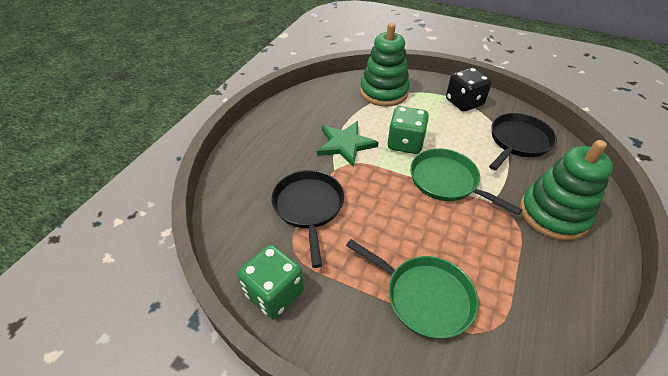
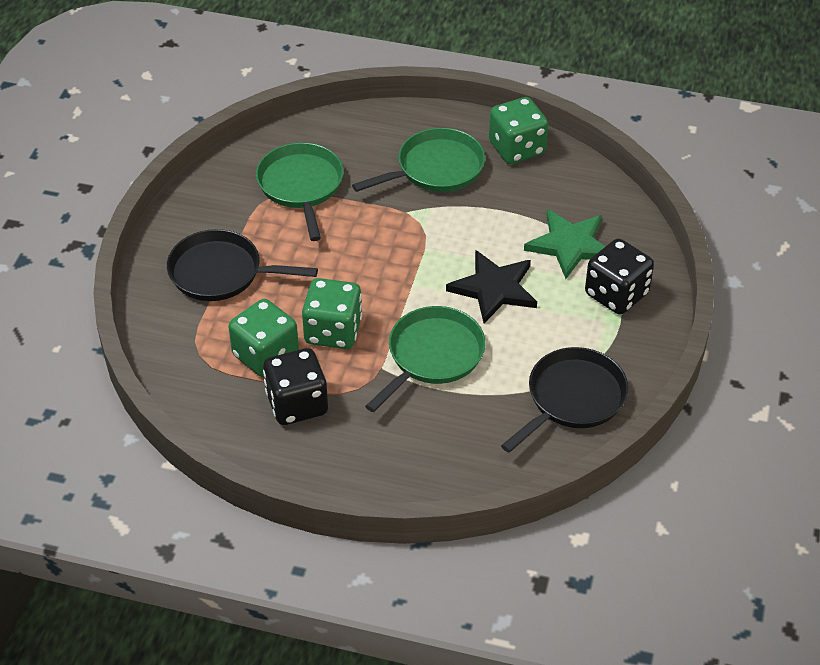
black dice: [446,67,492,112] = 1 -> [263,348,328,425] [585,239,654,314] = 2
black star: none = 0 -> [446,250,537,323] = 1
green dice: [238,245,304,319] [388,106,429,154] = 2 -> [229,299,299,378] [302,278,362,349] [489,97,548,164] = 3
green pan: [346,239,479,339] [410,149,522,215] = 2 -> [256,143,344,241] [352,128,485,192] [365,306,486,412] = 3
green stacking toy: [360,23,410,107] [520,140,613,241] = 2 -> none = 0

